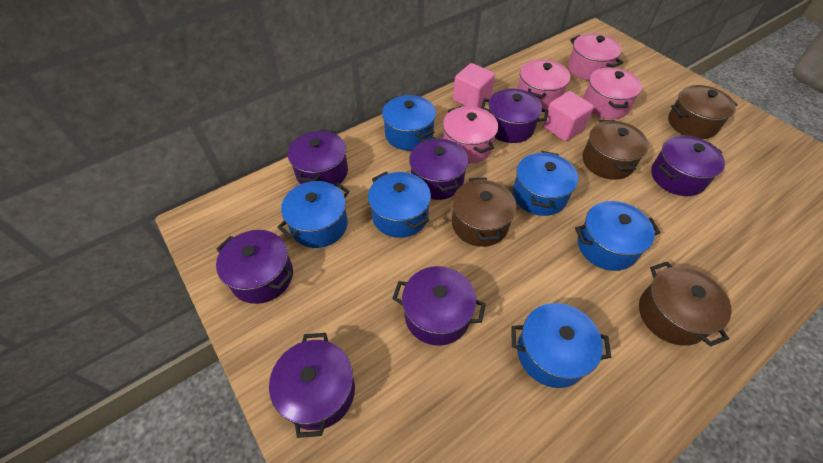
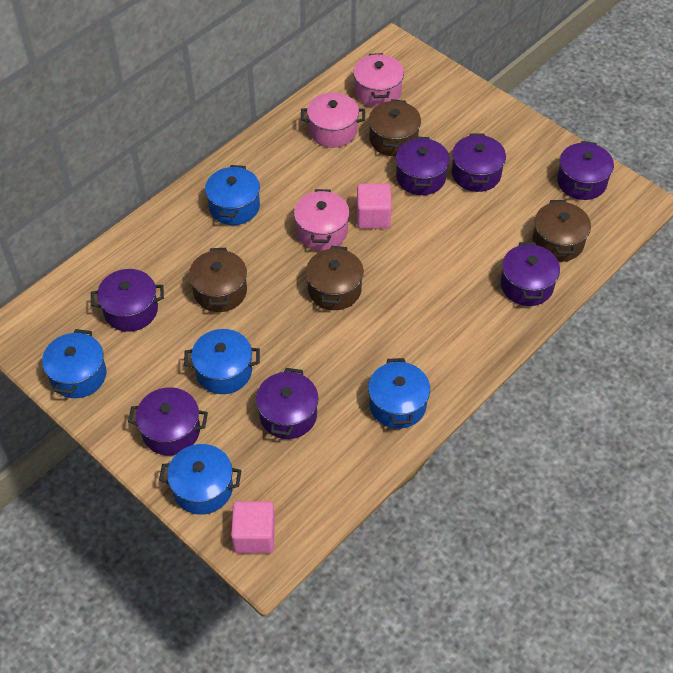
blue pot: [277,181,349,248] [368,172,431,238] [382,95,436,151] [511,303,611,388] [513,151,578,216] [575,201,660,271] = 6 -> [42,329,107,398] [159,444,241,515] [184,329,260,394] [205,165,260,225] [368,358,430,429] = 5
pink pot: [443,106,498,163] [517,59,570,109] [568,34,623,81] [583,67,642,119] = 4 -> [294,189,350,251] [301,92,365,148] [353,53,404,108] = 3

